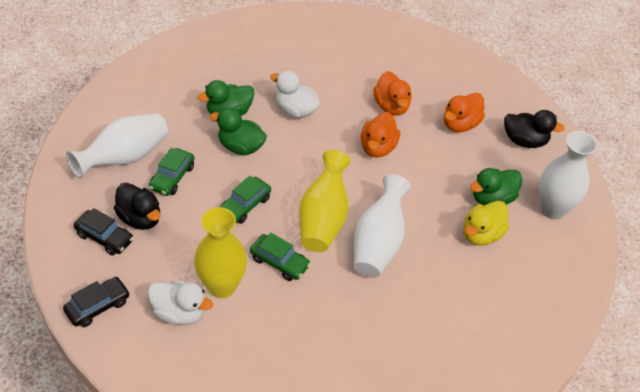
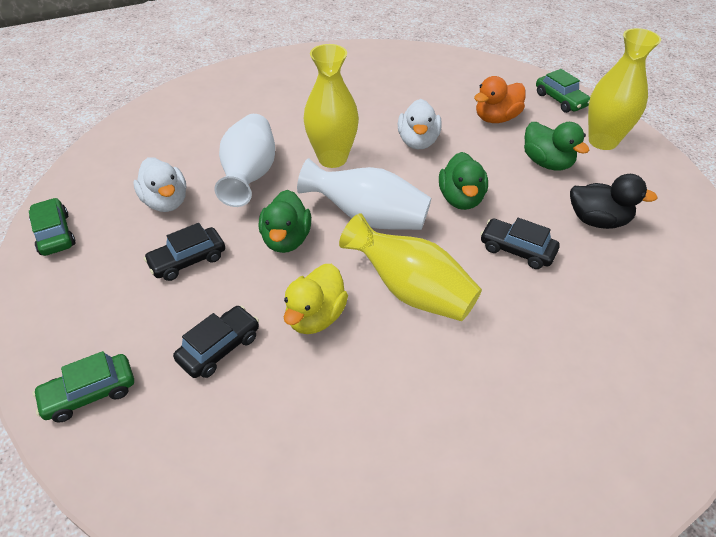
black car: [63,277,130,327] [74,208,133,255] = 2 -> [144,223,225,281] [173,305,259,378] [480,218,560,269] = 3
black duck: [114,183,160,230] [504,110,564,148] = 2 -> [570,174,658,229] = 1
orange duck: [361,112,400,158] [373,71,412,116] [444,93,485,132] = 3 -> [474,76,526,123] = 1
white vase: [66,113,168,179] [353,174,411,278] [539,131,598,220] = 3 -> [214,114,275,207] [297,158,431,230] = 2
yellow vase: [194,207,247,298] [299,150,351,252] = 2 -> [304,44,359,168] [339,213,482,321] [588,28,661,150] = 3

